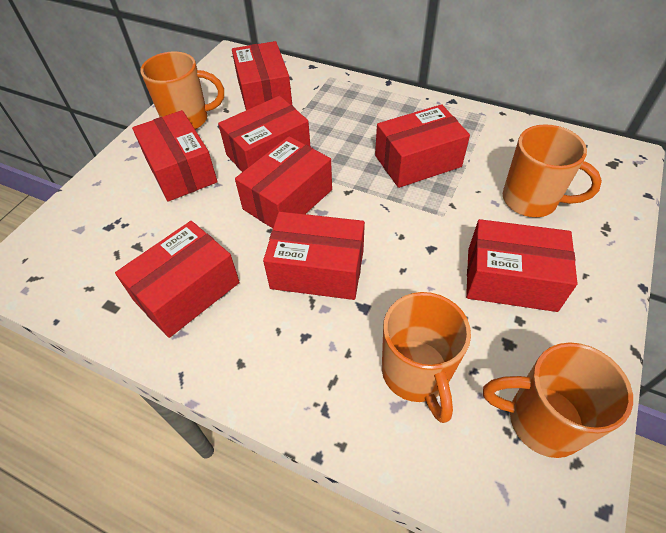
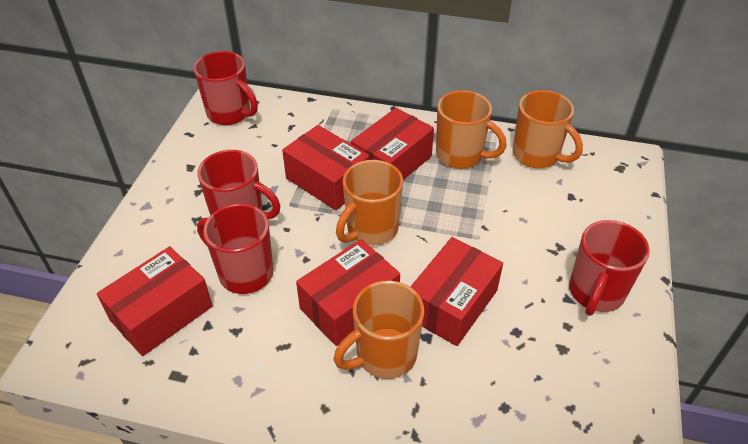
red box: [115,221,239,338] [132,110,218,202] [218,96,310,172] [232,41,292,110] [235,136,332,228] [263,212,365,300] [375,104,470,188] [466,219,578,312] = 8 -> [97,246,213,356] [282,125,370,210] [296,239,400,346] [351,108,434,180] [411,237,503,346] = 5
red mug: none = 0 -> [194,51,258,125] [197,150,280,219] [197,204,274,294] [569,220,650,316] = 4

